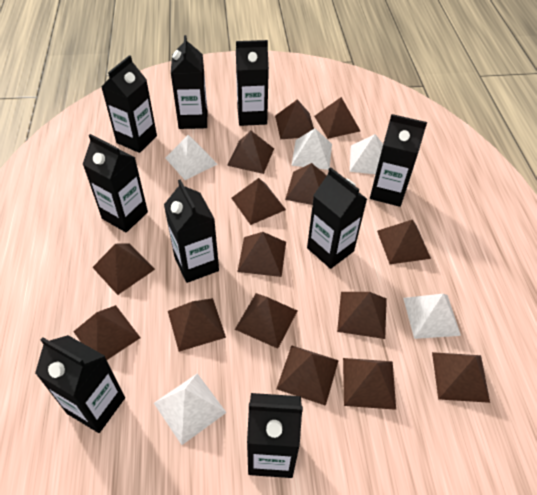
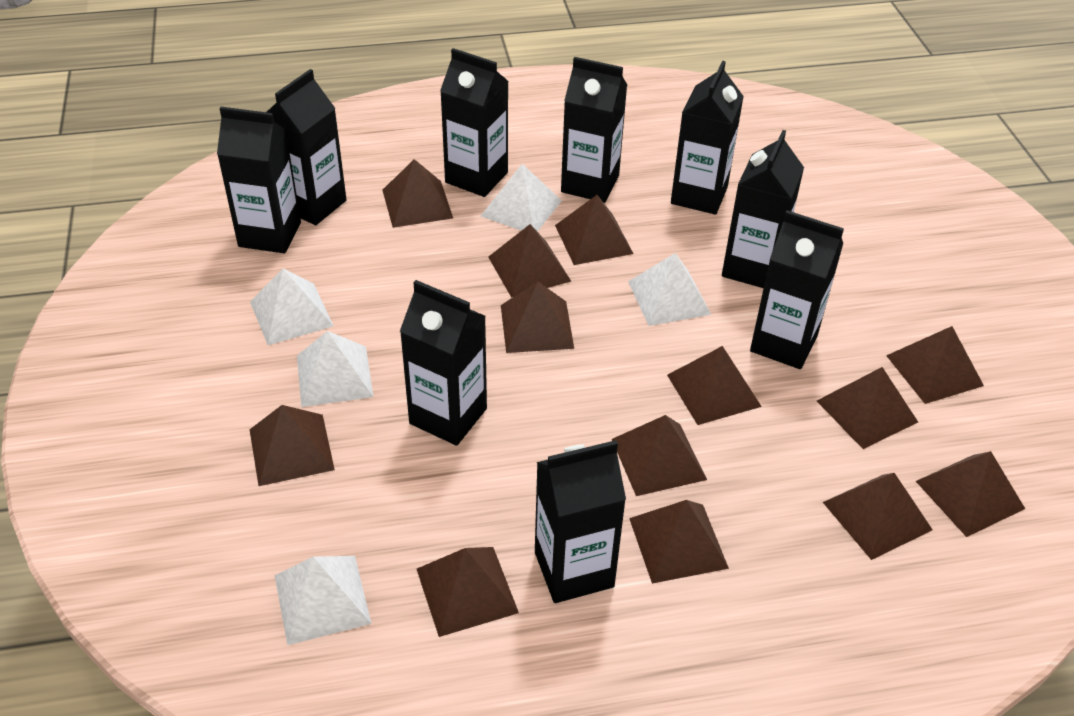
brown pyramid: [73,305,141,360] [92,243,155,295] [168,298,226,352] [227,131,274,174] [232,178,286,225] [235,293,297,349] [237,232,286,277] [275,99,314,139] [276,345,339,406] [285,163,327,205] [314,97,360,139] [337,292,387,339] [343,358,396,410] [377,220,431,264] [432,352,490,403] = 15 -> [250,405,335,486] [382,159,453,228] [417,547,519,637] [488,224,571,298] [501,282,574,353] [555,195,634,265] [612,415,707,496] [629,500,729,584] [667,346,762,425] [817,367,918,449] [823,473,933,560] [886,326,984,404] [916,451,1025,537] = 13

